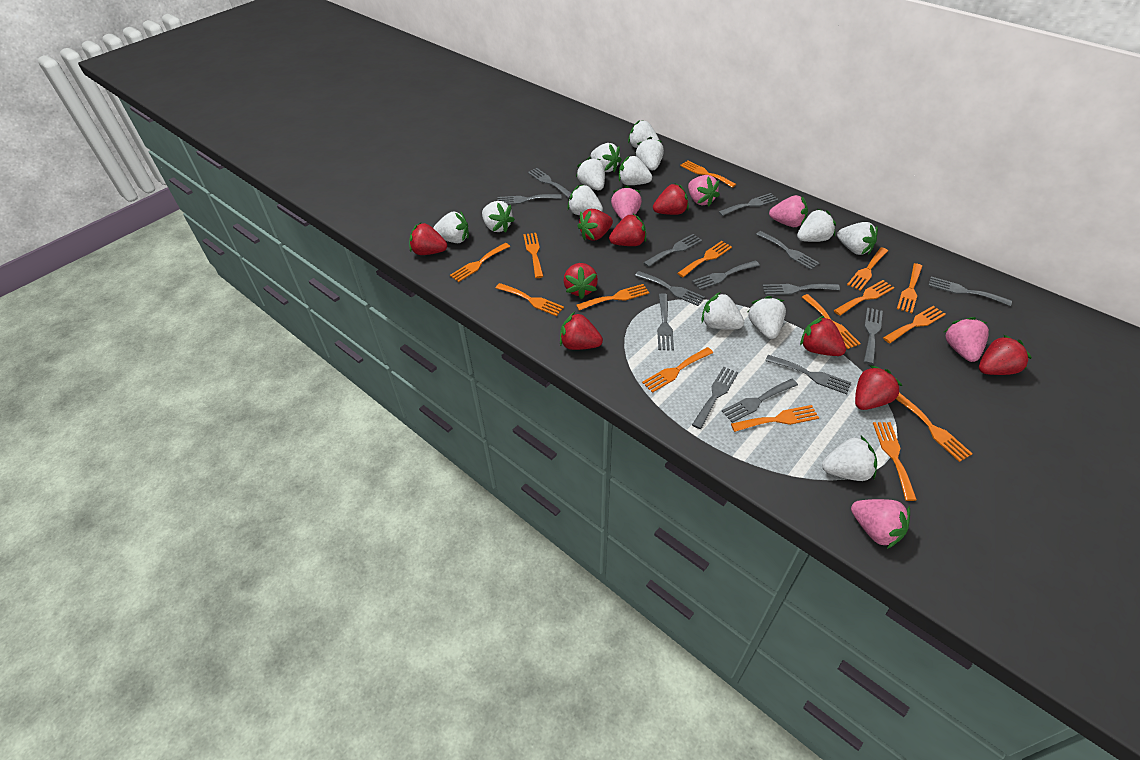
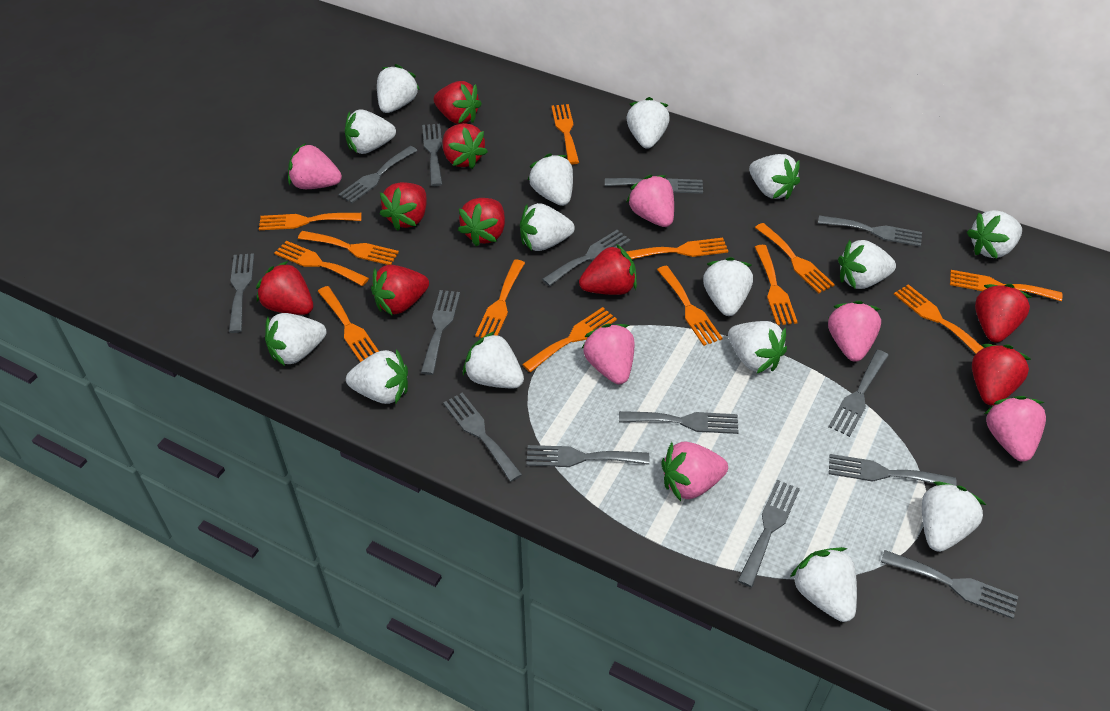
orange fork: [450,243,510,282] [496,283,564,316] [523,233,544,278] [576,284,649,310] [642,347,713,393] [677,241,732,277] [680,160,736,188] [731,405,819,432] [802,294,861,349] [834,280,894,316] [847,247,888,291] [873,422,917,501] [883,306,946,343] [896,393,973,462] [897,263,923,313] = 15 -> [259,213,362,230] [274,241,369,286] [298,231,399,265] [318,286,379,362] [475,260,525,338] [522,307,617,372] [551,104,579,165] [626,238,728,259] [657,266,723,346] [755,223,835,293] [755,245,798,325] [894,284,984,354] [950,270,1062,301] = 13
pink strawberry: [611,186,642,220] [688,175,720,207] [769,195,808,227] [851,499,910,549] [944,317,989,362] = 5 -> [288,143,342,189] [582,324,634,384] [626,175,674,227] [661,441,728,501] [828,301,881,362] [984,396,1046,462] = 6
white strawberry: [433,211,469,243] [482,201,515,233] [567,184,603,215] [576,157,605,190] [591,143,622,172] [619,155,652,185] [628,120,659,148] [636,137,664,170] [701,292,744,330] [748,296,786,339] [797,209,836,242] [822,436,877,481] [837,222,878,255] = 13 -> [265,313,326,366] [345,109,396,154] [346,349,408,404] [377,64,420,113] [463,331,524,388] [520,203,575,251] [528,153,573,206] [627,97,670,149] [703,257,753,316] [728,321,787,373] [749,154,800,200] [790,547,857,622] [838,240,896,289] [922,481,986,552] [967,210,1022,259] = 15

